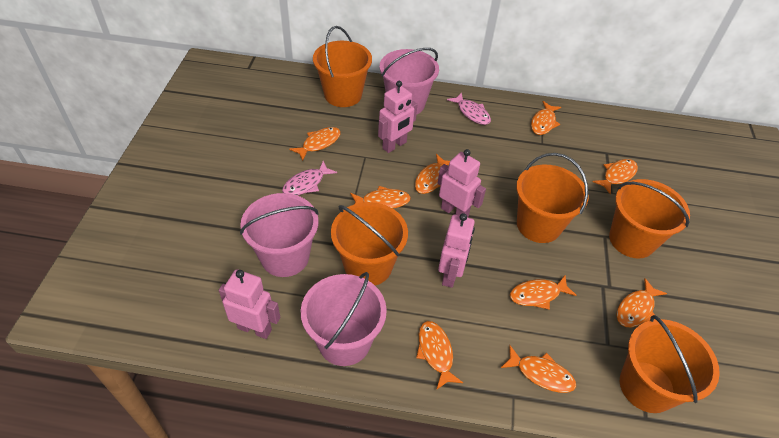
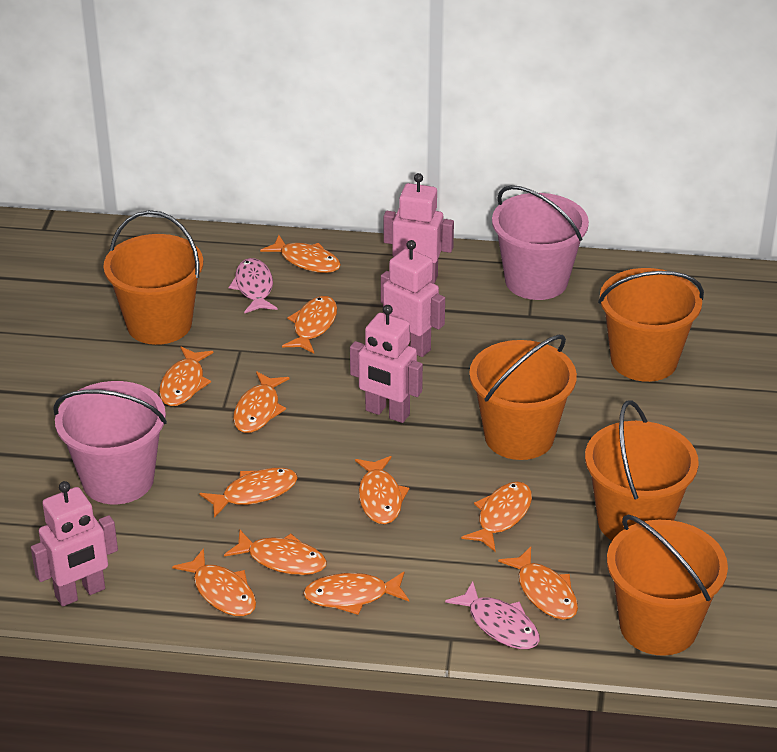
orange fish: [289,127,341,161] [350,186,411,209] [415,154,450,194] [416,321,463,390] [501,345,576,393] [510,276,577,310] [531,101,561,135] [593,159,638,194] [616,278,667,327] = 9 -> [159,347,214,406] [172,548,256,616] [199,468,298,518] [224,530,327,575] [233,372,289,433] [260,235,341,273] [282,296,337,354] [303,572,409,615] [355,456,409,524] [461,482,532,552] [498,547,578,620] = 11
pink bucket: [240,193,318,277] [301,272,387,366] [380,48,439,115] = 3 -> [53,381,167,504] [492,185,589,300] = 2

